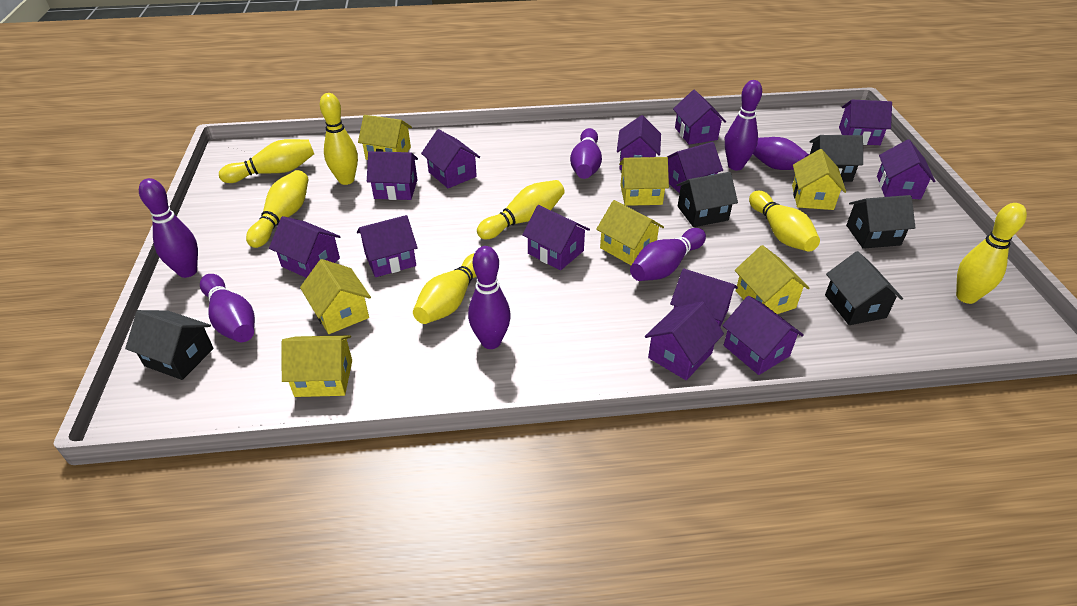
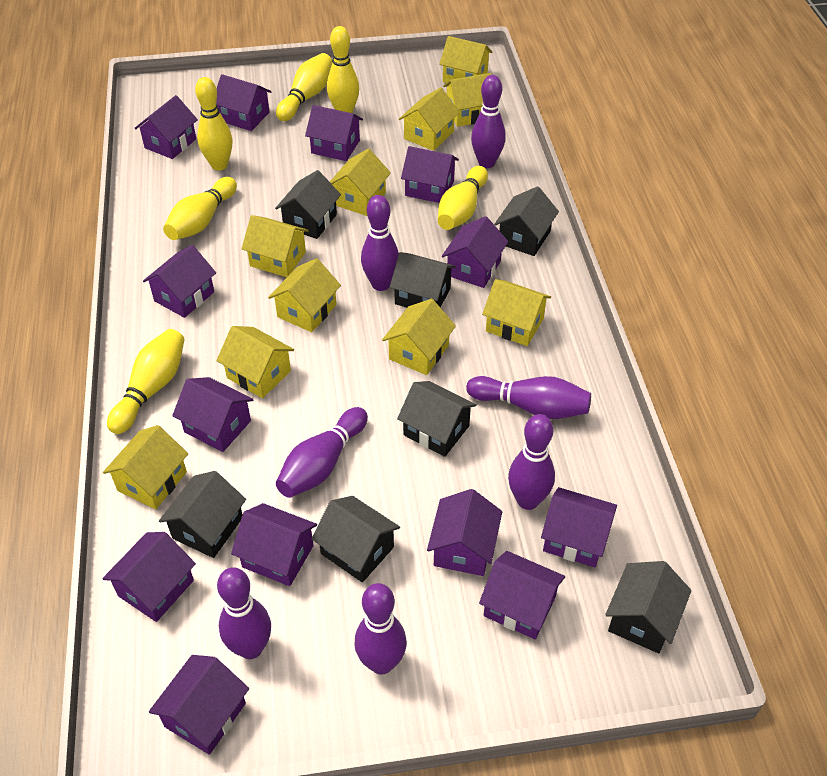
black house: [125,310,214,380] [676,172,738,227] [809,135,863,182] [825,251,903,325] [846,195,915,249] = 5 -> [159,471,246,558] [275,170,341,239] [311,496,400,582] [390,252,456,308] [397,381,476,457] [494,186,559,256] [605,561,691,653] = 7
yellow bowling pin: [219,139,314,183] [246,170,309,248] [320,93,358,185] [413,253,477,324] [477,180,565,239] [749,191,820,252] [956,203,1027,304] = 7 -> [107,329,185,434] [163,177,237,240] [195,77,232,171] [276,53,332,121] [327,26,359,113] [438,166,488,230] = 6
yellow house: [282,335,352,397] [300,259,371,334] [358,115,412,160] [596,200,664,265] [619,157,669,206] [735,245,809,314] [792,149,846,210] = 7 -> [103,425,188,510] [216,326,294,398] [242,215,308,277] [268,258,341,332] [330,148,391,216] [382,299,456,375] [399,88,460,151] [439,36,493,83] [443,73,492,127] [482,279,551,346] = 10

